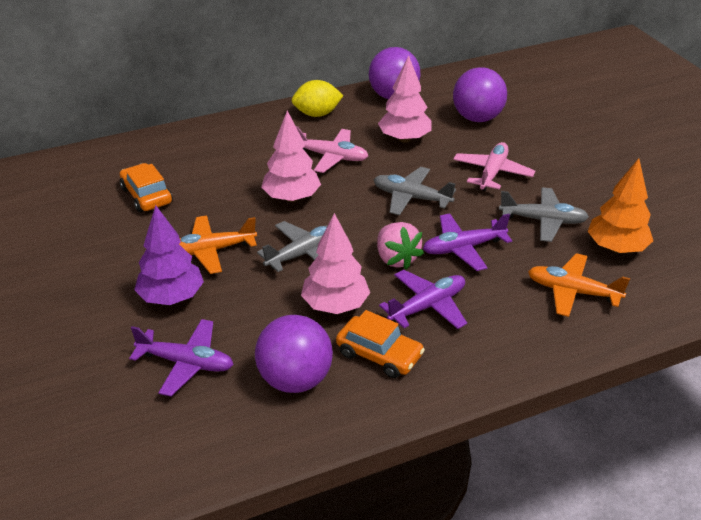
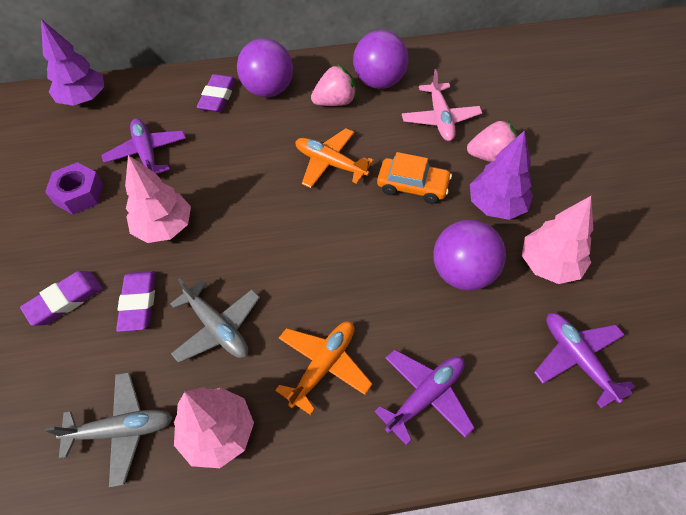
grey plane: [257,221,328,272] [374,167,456,216] [499,187,589,242] = 3 -> [45,372,173,487] [170,278,260,363] = 2
orange car: [120,163,173,212] [336,310,425,378] = 2 -> [377,152,452,204] = 1
orange tree: [588,158,653,253] = 1 -> none = 0
pink plane: [296,126,368,173] [453,142,535,191] = 2 -> [402,69,482,141] = 1
pink strawberry: [377,222,424,270] = 1 -> [311,64,357,106] [467,120,518,162] = 2
purple eraser: none = 0 -> [20,271,103,326] [116,271,156,332] [197,74,236,112] = 3
purple nut: none = 0 -> [45,162,104,214] = 1
purple tree: [134,205,204,305] = 1 -> [41,19,104,106] [470,130,533,220] = 2
yellow lemon: [292,80,343,117] = 1 -> none = 0

